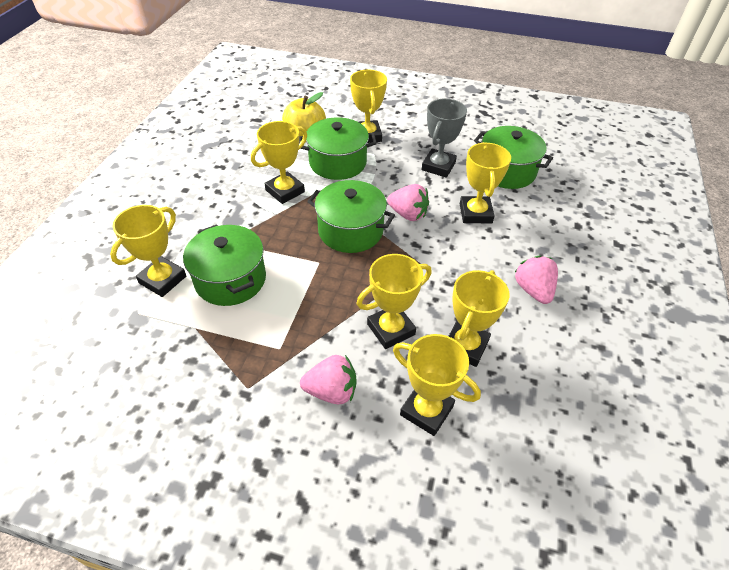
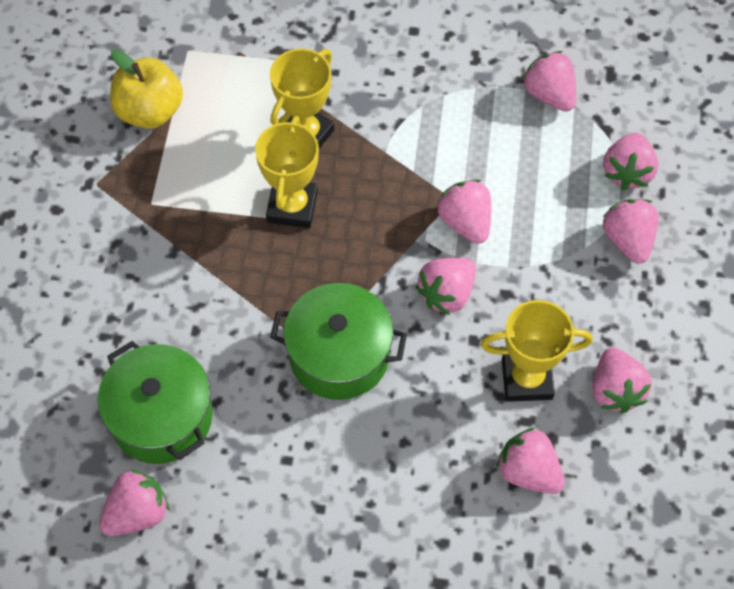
green pot: [183,224,266,306] [299,118,377,180] [307,180,395,253] [474,126,553,189] = 4 -> [98,341,213,464] [270,283,407,400] = 2
grey trophy: [422,98,467,178] = 1 -> none = 0
pink strawberry: [300,355,356,404] [387,184,429,221] [515,256,558,304] = 3 -> [99,469,169,536] [415,258,476,315] [437,179,491,244] [496,427,565,494] [522,51,576,111] [593,347,652,413] [603,133,658,190] [603,199,659,264] = 8
yellow trophy: [110,205,186,297] [251,121,307,204] [350,70,387,143] [356,254,432,349] [393,334,481,436] [449,270,510,367] [460,142,511,223] = 7 -> [255,116,319,228] [270,49,334,149] [481,300,593,402] = 3

